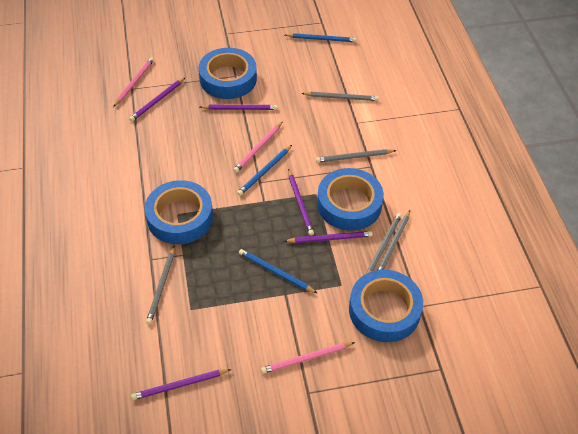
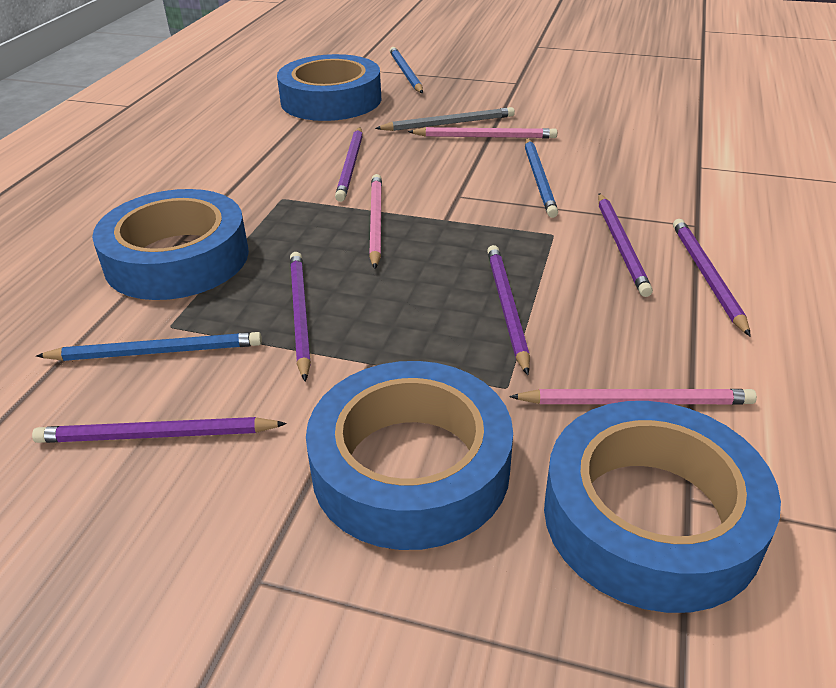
grey pencil: [146,245,175,324] [301,92,379,101] [316,149,397,163] [366,213,402,274] [377,210,410,270] = 5 -> [375,107,515,131] = 1
purple pencil: [129,78,185,121] [131,369,231,400] [200,105,278,110] [284,231,373,243] [288,169,314,236] = 5 -> [32,417,287,443] [290,252,311,381] [335,127,363,202] [487,245,530,375] [598,193,653,297] [673,219,751,337] = 6

